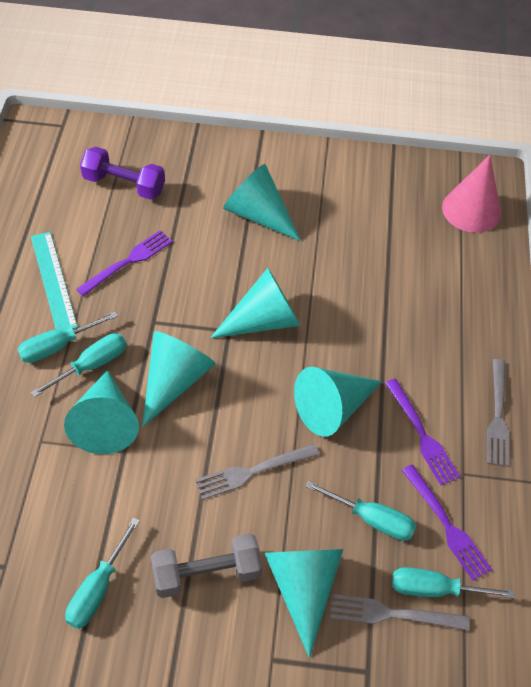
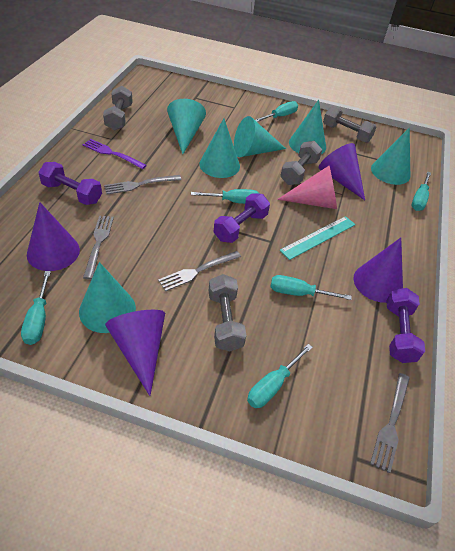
grey dumbbell: [151,533,262,598] = 1 -> [103,86,133,130] [209,274,246,352] [280,141,322,185] [323,106,376,143] = 4
grey fork: [195,444,320,500] [330,594,470,631] [487,359,509,467] = 3 -> [83,216,114,279] [104,175,182,194] [158,251,241,291] [370,373,410,473] = 4
purple cone: none = 0 -> [27,202,80,271] [105,310,165,396] [319,143,365,200] [353,238,403,303] = 4
purple dumbbell: [80,147,165,200] = 1 -> [38,162,102,205] [214,193,270,243] [386,288,425,363] = 3
purple fork: [76,230,173,296] [385,379,460,485] [402,464,492,581] = 3 -> [83,139,147,169] = 1
turquoise screwdriver: [18,311,118,363] [31,333,126,397] [65,517,140,629] [306,481,417,541] [392,567,515,598] = 5 -> [21,271,51,345] [191,189,260,204] [247,344,313,408] [255,101,298,122] [271,275,352,300] [411,171,431,211] = 6

